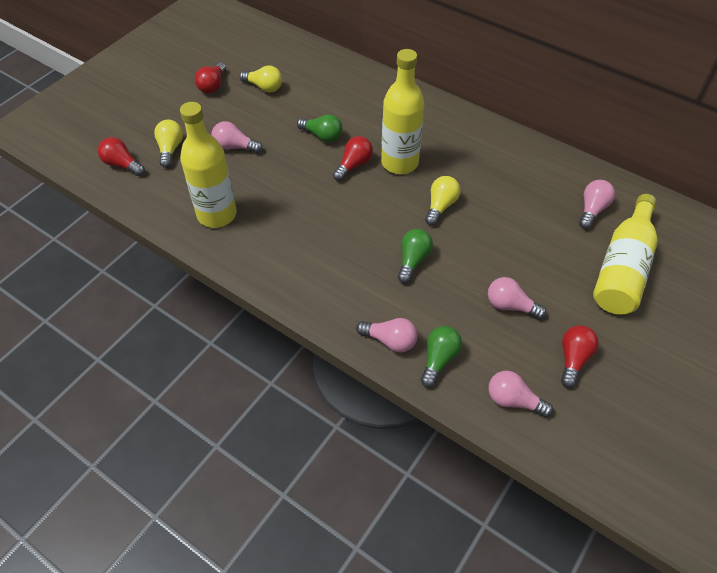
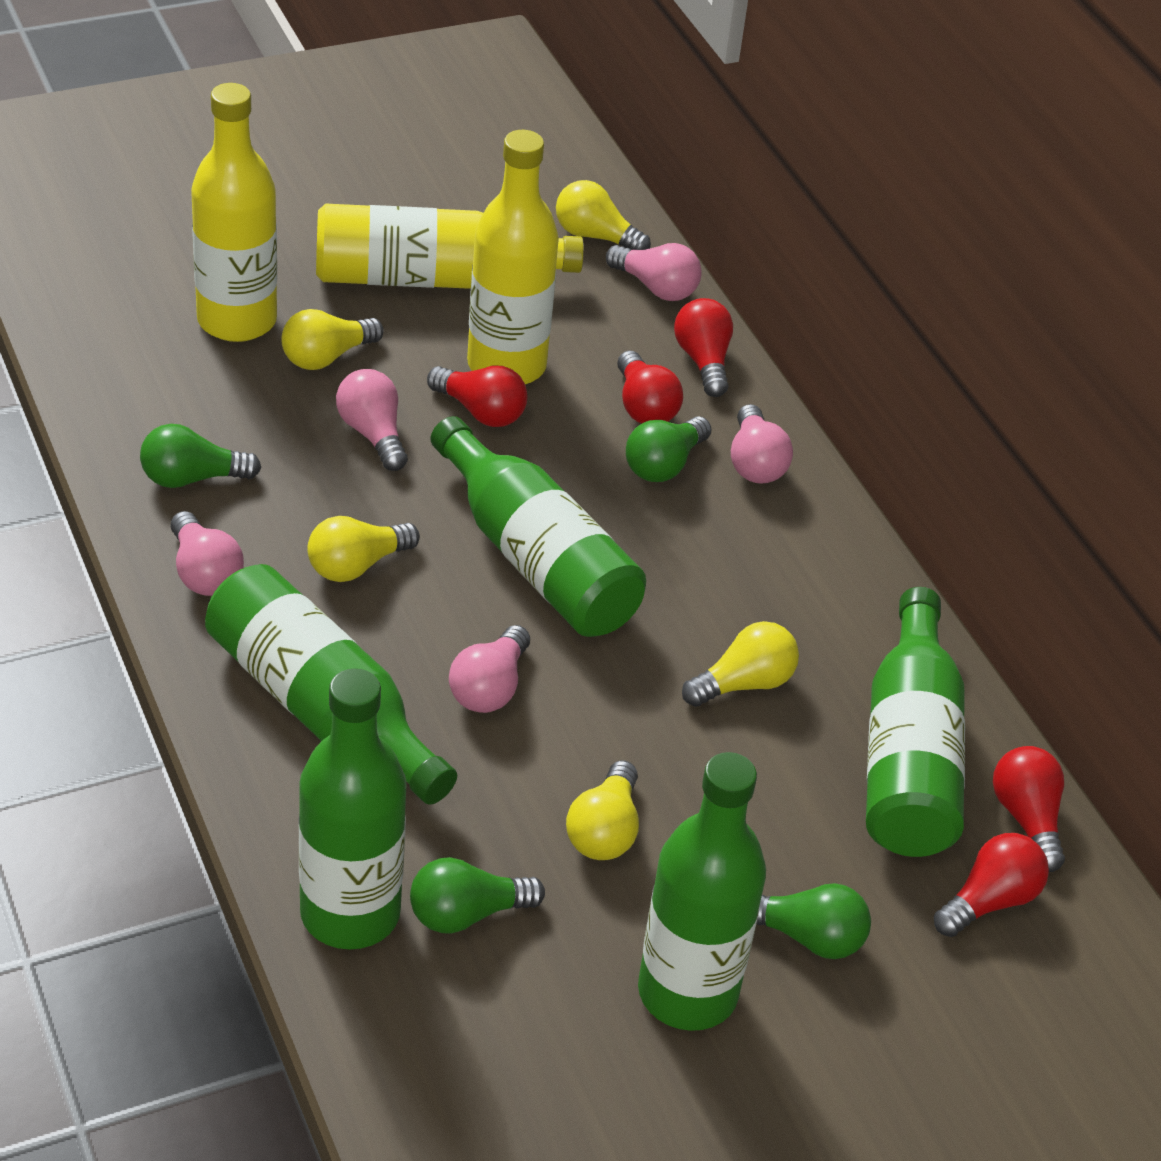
green bottle: none = 0 -> [205,564,457,805] [299,668,407,950] [431,416,646,637] [638,752,766,1031] [866,587,965,857] = 5
green light bulb: [297,114,343,143] [398,229,433,283] [421,326,462,387] = 3 -> [140,424,261,488] [410,857,545,933] [626,416,711,482] [757,883,871,959] = 4
red light bulb: [98,137,145,176] [195,63,226,94] [333,136,373,181] [561,325,599,388] = 4 -> [427,366,527,427] [617,351,683,424] [674,298,733,397] [934,833,1049,937] [993,746,1065,872] = 5
yellow light bulb: [154,120,183,168] [240,65,282,92] [425,176,460,226] = 3 -> [281,309,384,370] [307,516,420,582] [556,180,651,250] [566,760,639,860] [682,621,799,707] = 5

